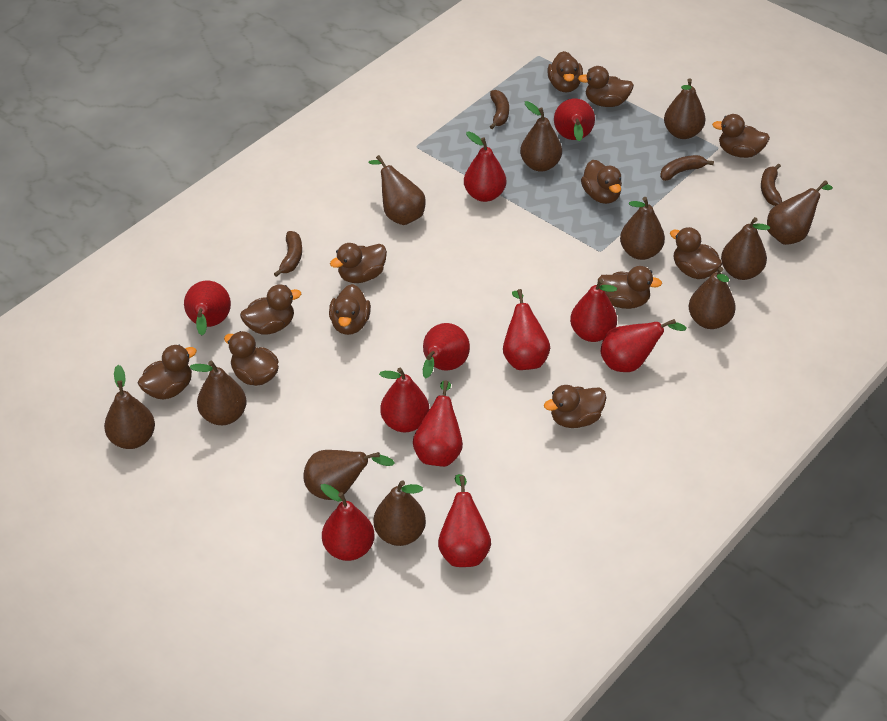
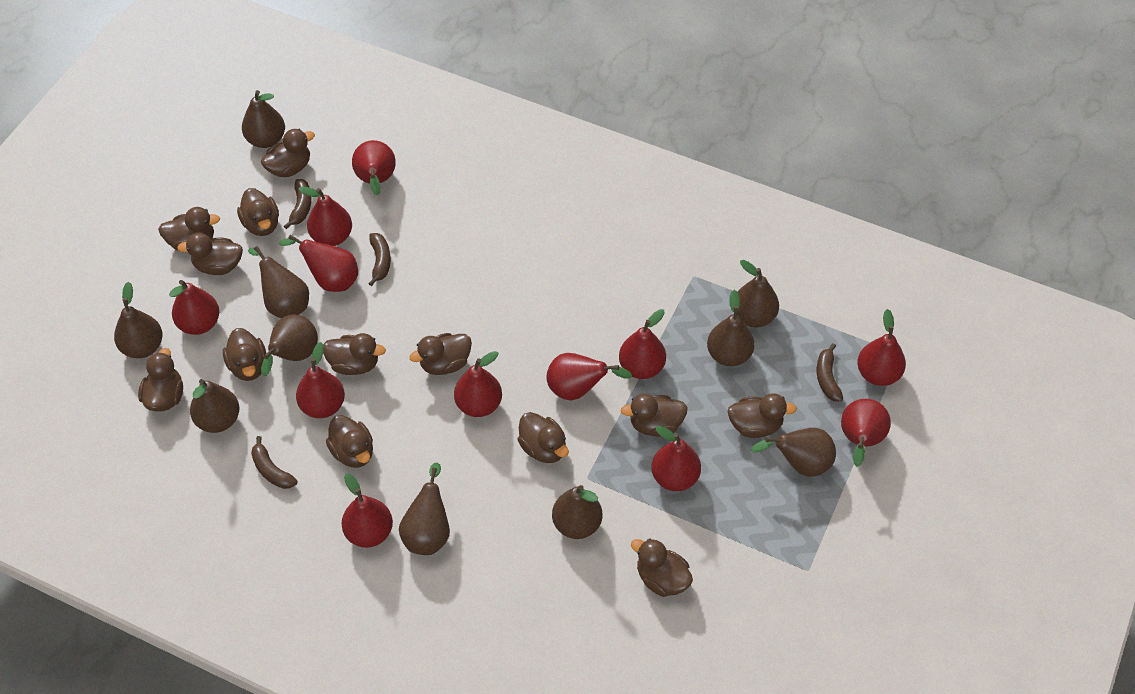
brown duck: [138,345,197,400] [224,331,279,386] [240,285,301,335] [329,284,371,335] [330,243,387,283] [544,385,606,428] [547,51,583,93] [578,66,634,107] [581,160,622,204] [598,266,662,309] [670,227,722,279] [712,114,770,158] = 12 -> [138,348,183,412] [158,207,220,251] [177,233,243,275] [223,328,266,381] [237,188,279,236] [261,129,315,177] [323,333,386,375] [326,415,373,468] [409,333,472,375] [518,412,569,463] [621,394,688,437] [631,538,693,597] [727,393,797,438] = 13
brown pear: [104,365,155,449] [190,361,247,425] [303,450,395,500] [368,155,426,225] [374,480,426,546] [520,101,562,172] [620,197,665,260] [664,78,705,139] [689,267,736,329] [721,217,770,280] [767,180,833,245] = 11 -> [114,282,163,358] [190,379,240,433] [242,90,285,148] [248,246,309,318] [261,314,318,377] [399,463,450,555] [552,485,602,539] [707,290,755,366] [737,260,779,327] [751,428,836,477] = 10
red pear: [184,281,231,336] [321,484,375,561] [379,368,429,432] [413,380,463,467] [423,323,470,379] [438,474,491,567] [464,131,506,202] [503,289,550,370] [554,98,595,141] [570,279,617,342] [601,319,686,372] = 11 -> [169,280,219,335] [279,235,358,292] [296,342,345,418] [298,187,352,246] [341,473,393,548] [352,140,396,195] [454,351,502,417] [547,353,632,400] [619,309,666,379] [651,426,701,491] [841,399,891,467] [857,309,906,386] = 12

